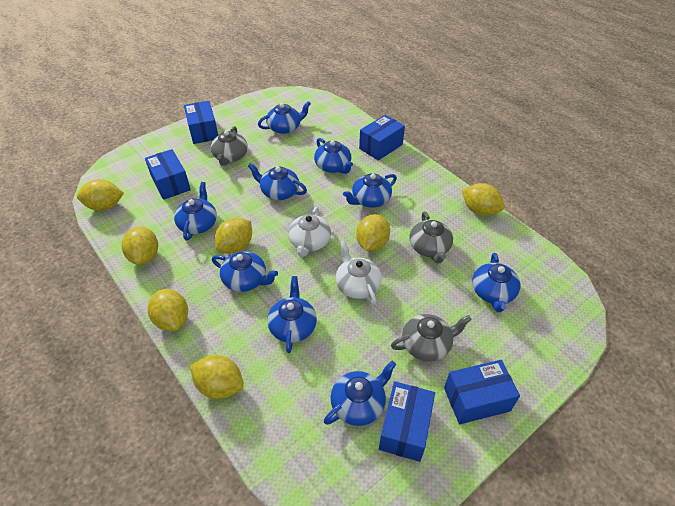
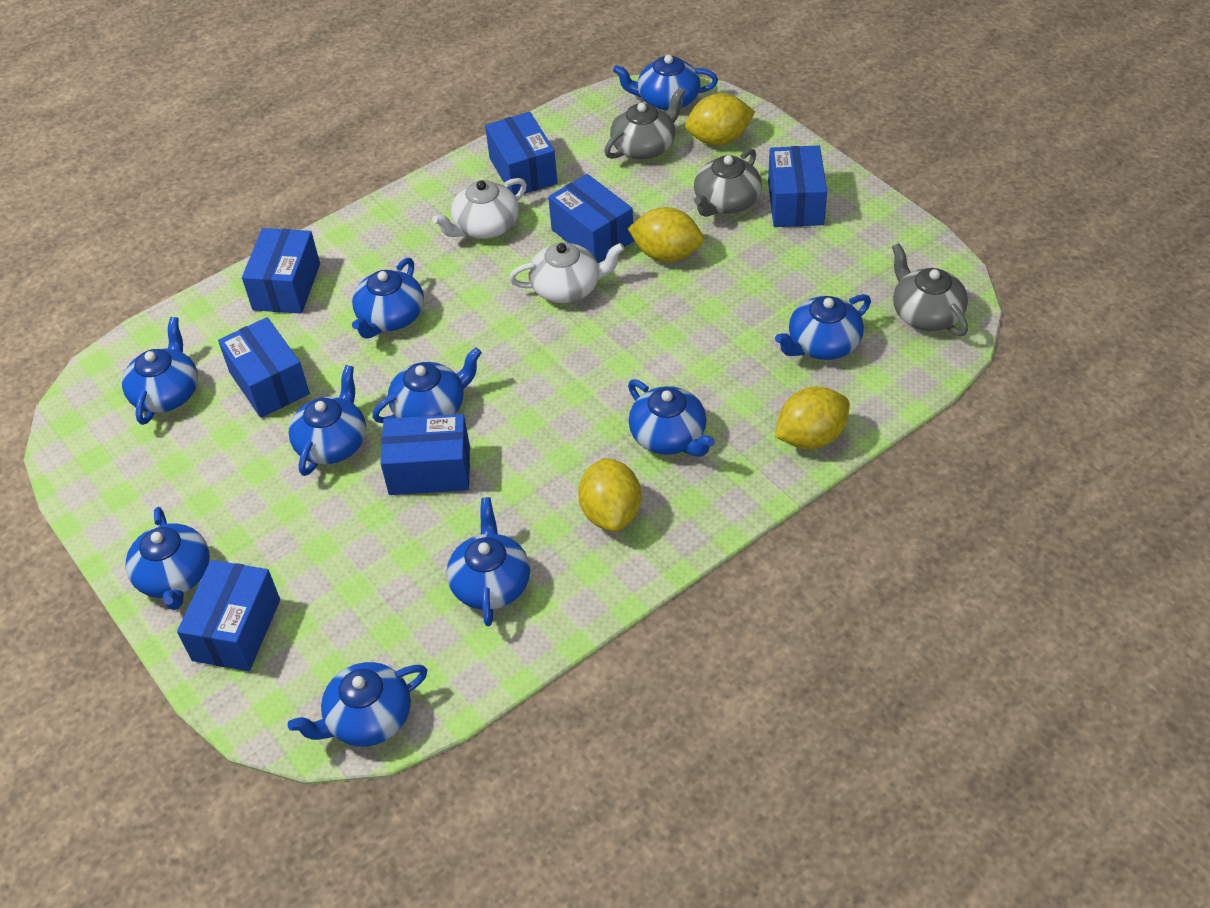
blue box: [145,149,191,200] [184,101,218,144] [359,115,405,161] [379,381,435,462] [444,360,520,424] = 5 -> [177,560,280,671] [218,317,310,418] [242,228,320,313] [380,414,470,495] [485,112,558,195] [548,174,634,263] [768,145,827,227] = 7
blue teapot: [174,182,217,241] [212,251,278,292] [248,163,307,200] [258,101,311,134] [267,276,317,353] [314,138,353,174] [324,361,396,426] [343,173,397,208] [472,253,520,312] = 9 -> [122,317,198,425] [126,507,210,610] [288,365,366,476] [288,662,427,746] [352,258,424,339] [372,347,482,423] [447,497,530,626] [613,55,718,111] [628,379,715,456] [775,294,871,360] = 10
yellow lemon: [77,179,124,211] [122,226,158,265] [148,289,188,331] [190,355,244,399] [215,218,252,254] [356,214,390,251] [462,183,505,216] = 7 -> [578,458,641,532] [627,207,704,262] [685,93,755,145] [775,387,850,449] = 4

